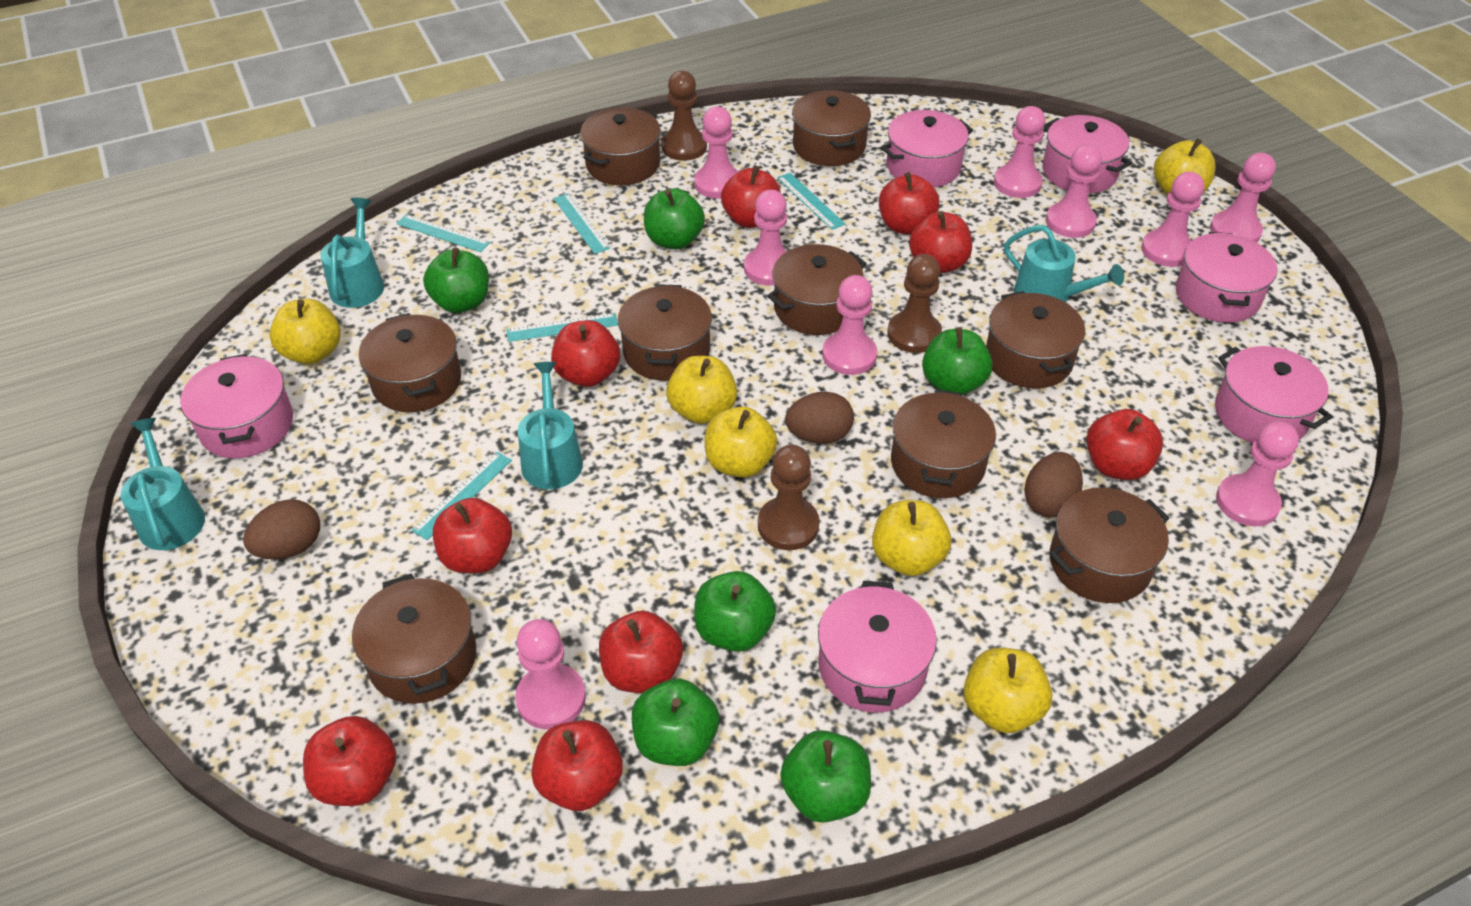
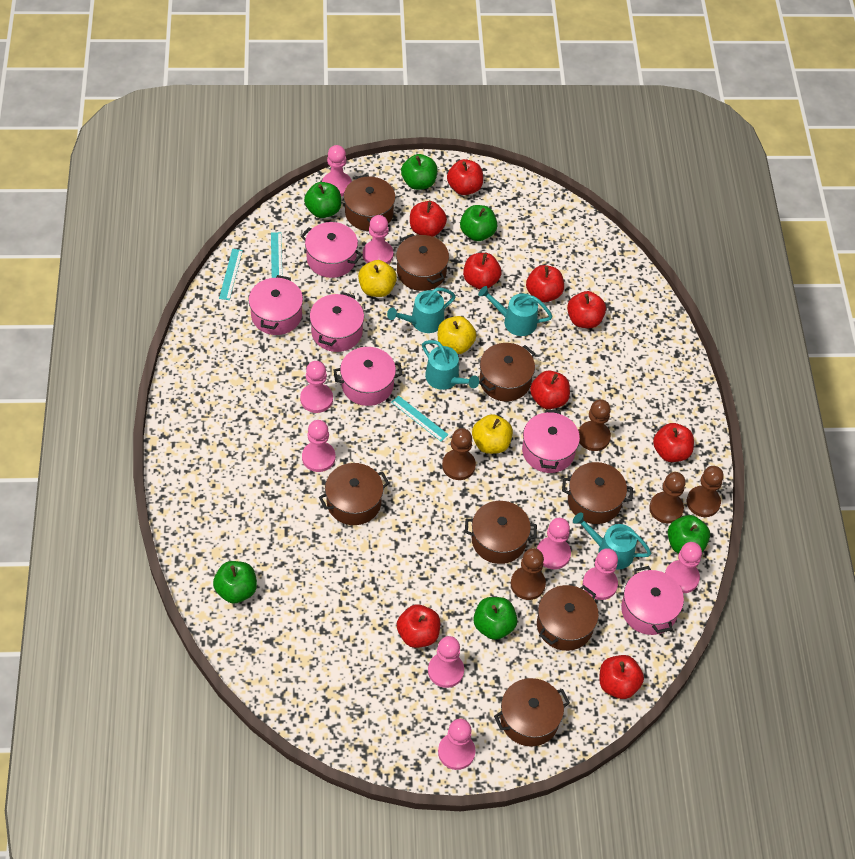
brown egg: [243,499,320,559] [785,392,854,444] [1024,452,1083,518] = 3 -> none = 0
brown pawn: [661,71,707,161] [758,444,820,550] [887,254,942,353] = 3 -> [442,428,476,480] [511,548,546,600] [578,399,611,451] [649,472,686,523] [687,466,724,517] = 5
brown pot: [352,574,476,704] [359,313,461,412] [580,108,661,185] [618,284,712,381] [767,244,867,335] [792,90,871,166] [891,389,996,498] [986,291,1085,388] [1049,488,1169,603] = 9 -> [319,463,389,525] [344,175,395,231] [396,234,449,291] [465,501,537,564] [479,343,535,402] [494,678,570,747] [537,585,599,651] [562,462,633,524] = 8
turquoise ruler: [396,214,490,252] [412,452,512,540] [506,313,618,342] [554,193,610,254] [777,173,845,230] = 5 -> [219,249,243,300] [271,232,282,278] [391,396,448,441] = 3
yellow apple: [269,298,341,364] [666,356,737,424] [705,407,777,478] [872,500,951,576] [964,648,1053,733] [1154,138,1216,195] = 6 -> [358,260,397,297] [438,316,476,354] [472,414,513,454] = 3

